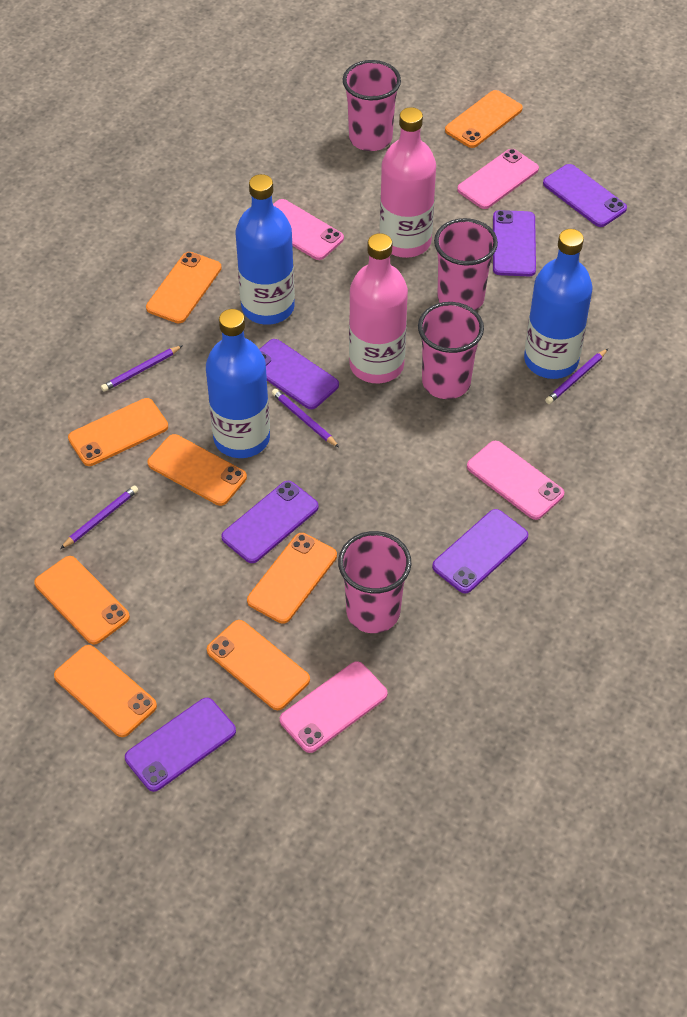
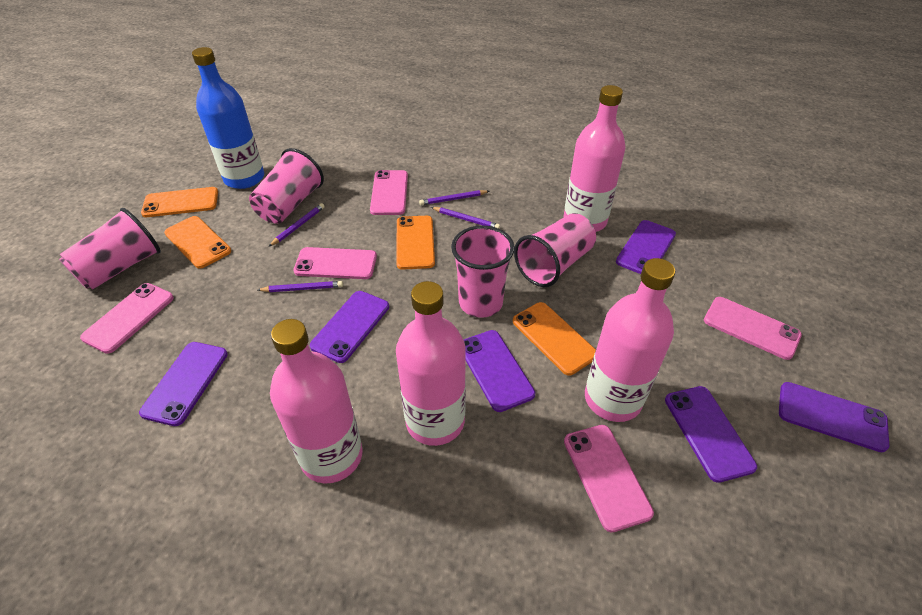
blue bottle: [206,309,270,458] [236,174,295,325] [524,229,592,379] = 3 -> [192,47,264,189] = 1
orange phone: [34,556,130,645] [54,645,157,737] [68,398,168,466] [146,252,222,324] [147,434,247,506] [207,620,310,710] [247,533,337,624] [445,90,523,148] = 8 -> [141,187,218,217] [164,216,231,269] [396,216,435,270] [513,302,596,376] = 4
pink bottle: [349,233,408,383] [380,107,436,258] = 2 -> [270,319,363,483] [396,281,466,446] [564,85,626,232] [585,258,675,422] = 4
pink phone: [273,199,344,260] [280,661,388,753] [457,149,539,209] [467,441,564,520] = 4 -> [80,283,174,354] [293,247,377,279] [370,170,408,215] [564,425,654,532] [704,297,802,360] = 5

